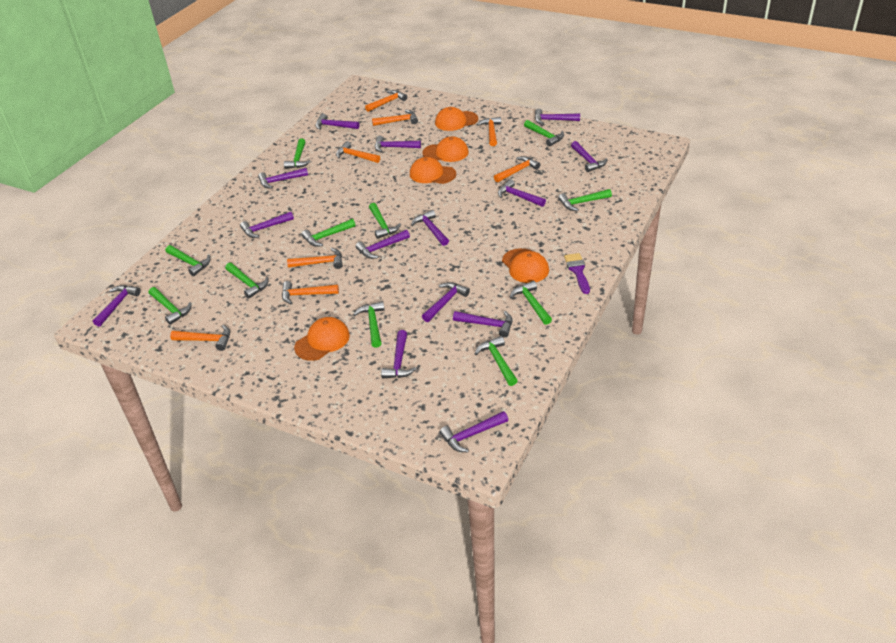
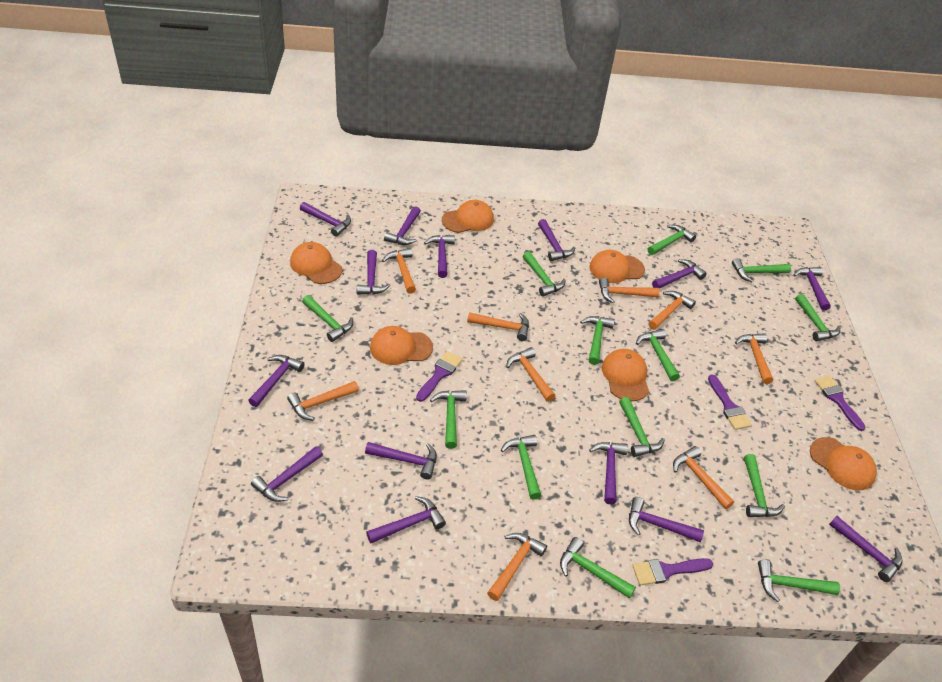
green hammer: [149,287,192,325] [166,245,211,276] [225,262,269,299] [284,139,311,169] [302,219,356,247] [353,301,385,348] [369,203,401,239] [475,336,518,386] [509,281,552,325] [524,120,564,146] [558,189,612,211] = 11 -> [302,295,353,342] [430,390,467,449] [501,435,541,499] [523,251,566,297] [560,537,636,599] [580,316,615,365] [619,397,665,457] [636,329,680,381] [648,225,696,255] [732,258,791,282] [744,454,785,517] [758,560,840,602] [795,294,840,342] = 13
orange cap: [294,317,350,361] [410,157,456,184] [422,136,469,162] [435,107,478,131] [502,248,549,283] = 5 -> [290,242,342,284] [370,326,433,365] [442,200,494,233] [589,250,645,283] [602,349,649,401] [810,437,877,490] = 6
orange hammer: [170,324,230,351] [282,281,339,304] [287,248,343,269] [336,141,380,163] [365,90,407,112] [372,110,418,126] [477,117,501,146] [494,156,540,182] = 8 -> [287,381,359,421] [382,248,416,294] [467,312,529,341] [487,533,547,601] [506,347,555,402] [599,277,659,303] [648,291,696,330] [673,446,734,509] [735,333,773,384] = 9
purple brush: [564,253,590,294] = 1 -> [416,351,463,402] [632,558,713,585] [708,374,752,430] [814,376,865,431] = 4

